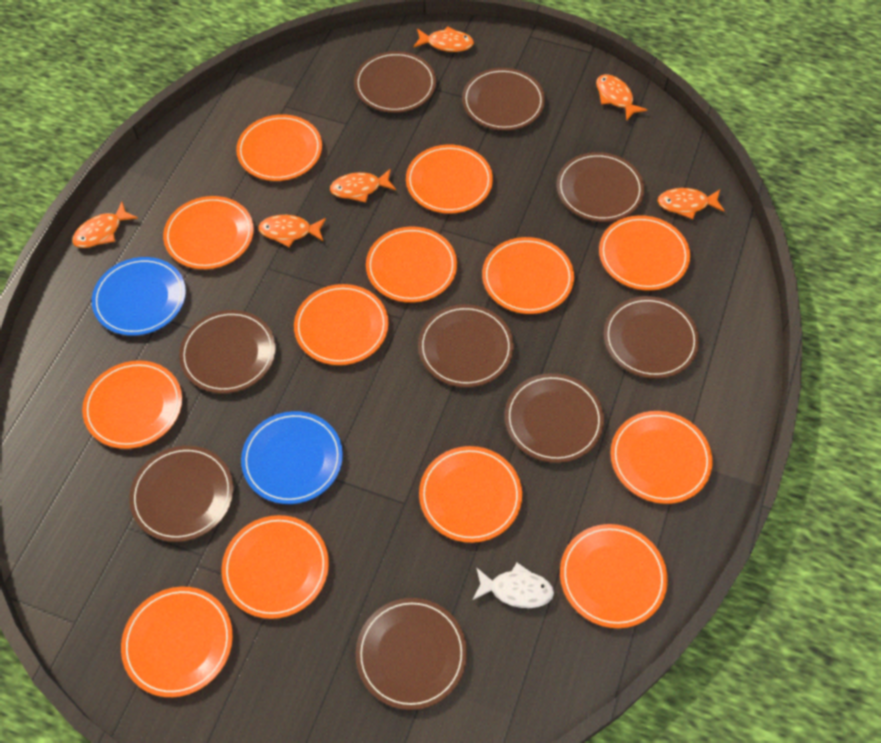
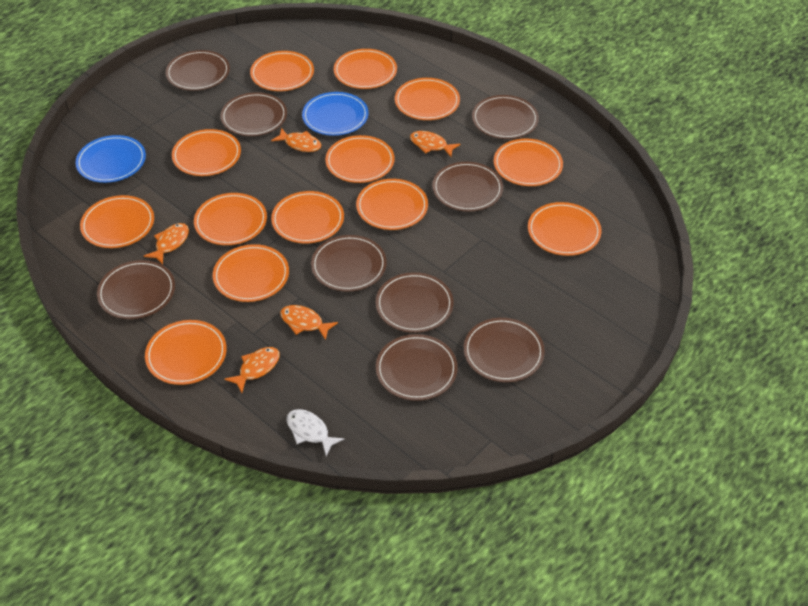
orange fish: [72,202,138,248] [258,215,326,247] [330,169,396,202] [413,26,474,52] [596,74,647,121] [658,188,725,219] = 6 -> [144,223,189,265] [224,347,280,393] [271,128,322,152] [280,305,338,340] [410,131,460,157] = 5

